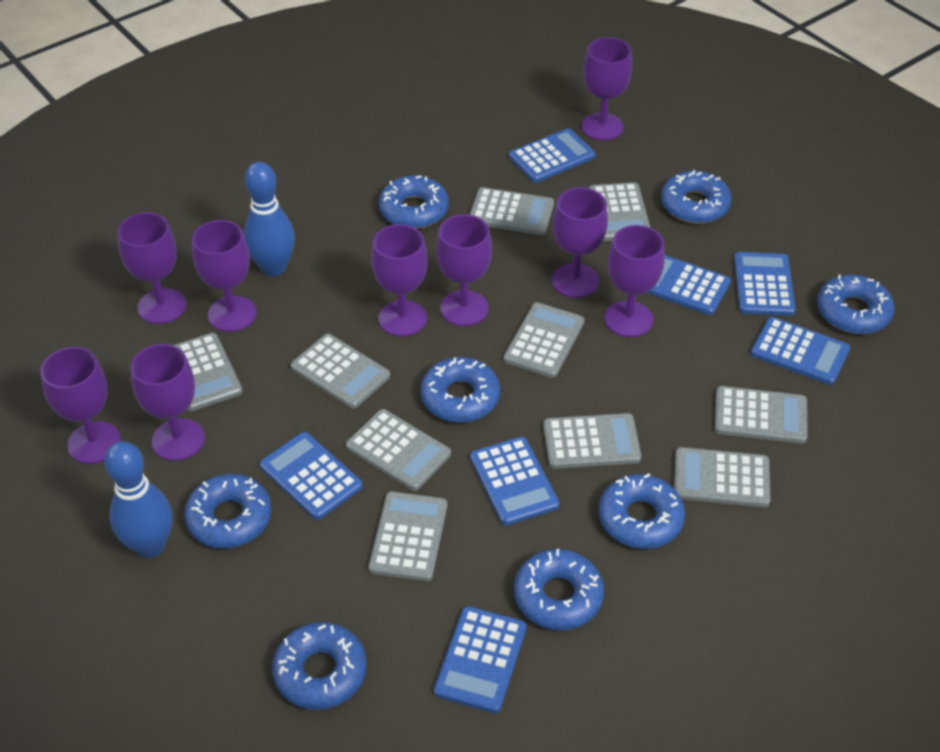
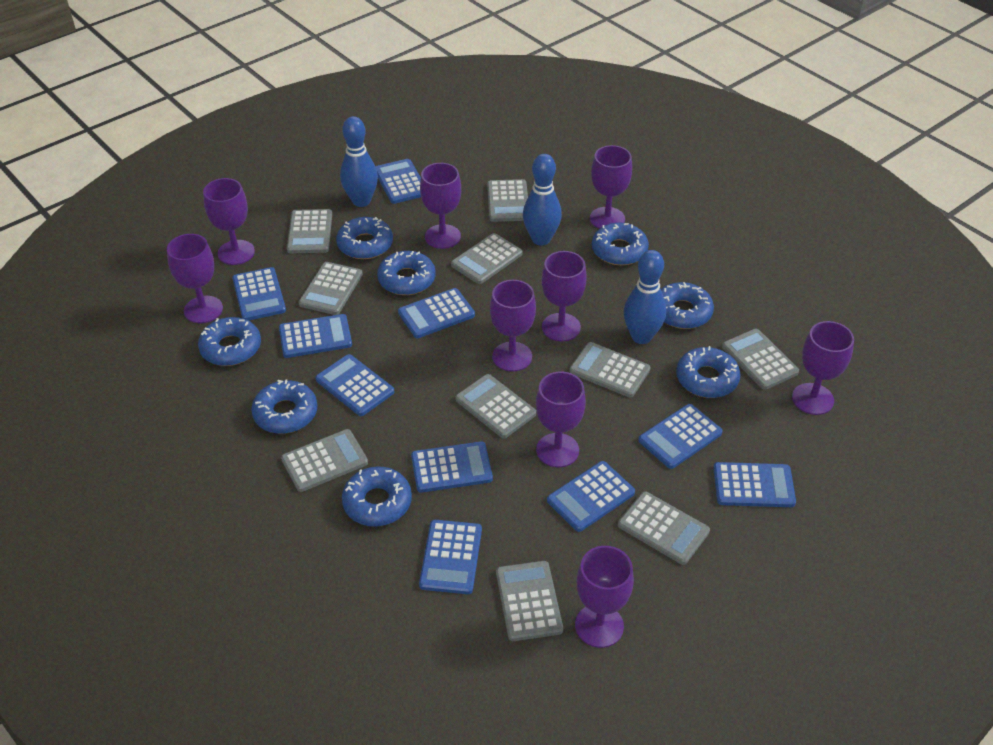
blue bowling pin: [104,441,173,558] [244,162,295,276] = 2 -> [340,116,378,207] [523,154,562,245] [623,250,666,344] = 3
blue calculator: [260,432,363,520] [434,606,527,713] [470,437,560,525] [509,128,596,182] [646,255,731,315] [734,252,796,316] [751,317,850,385] = 7 -> [232,267,286,321] [279,314,352,358] [316,354,395,416] [375,159,421,204] [398,288,475,338] [411,441,493,493] [419,520,482,594] [547,461,635,532] [638,404,723,469] [713,462,796,507] = 10

